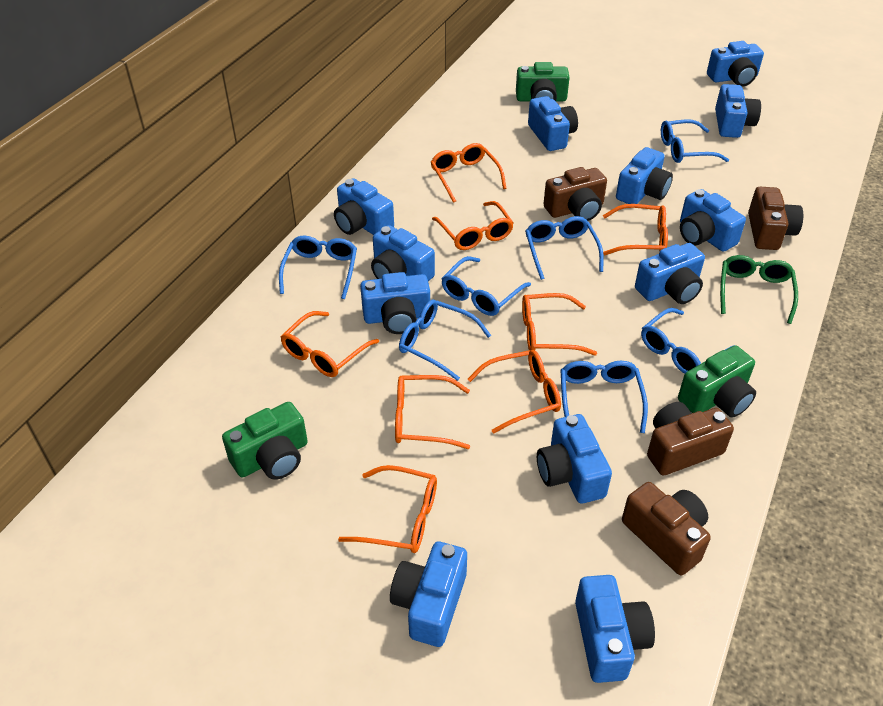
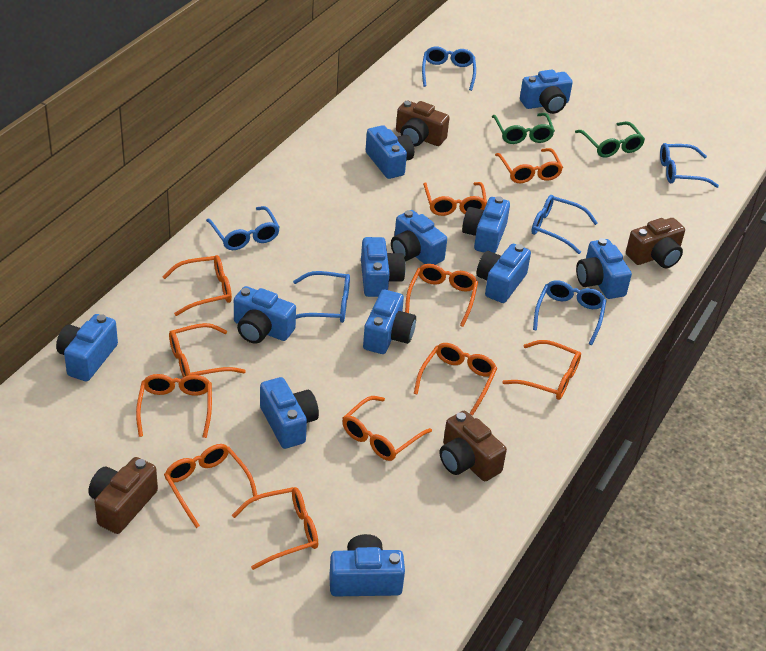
blue glasses: [279,236,357,299] [399,300,491,381] [441,256,531,316] [525,216,604,280] [560,361,648,433] [641,308,736,374] [661,119,729,163] = 7 -> [206,206,280,250] [293,271,350,323] [422,46,476,91] [531,195,598,254] [533,280,607,345] [660,143,719,188] = 6
green camera: [222,402,308,480] [516,62,570,101] [678,346,756,418] = 3 -> none = 0
green glasses: [720,255,798,324] = 1 -> [492,113,555,144] [575,122,645,158] = 2
orange glasses: [281,311,379,377] [338,465,437,553] [395,375,470,449] [430,143,506,203] [432,201,514,250] [468,350,561,434] [522,293,597,356] [603,204,668,255] = 8 -> [136,374,212,438] [162,255,232,316] [164,444,259,528] [169,323,246,377] [232,487,318,570] [342,396,432,461] [405,264,478,327] [414,343,497,415] [423,182,487,216] [495,148,563,183] [502,340,581,400] = 11

